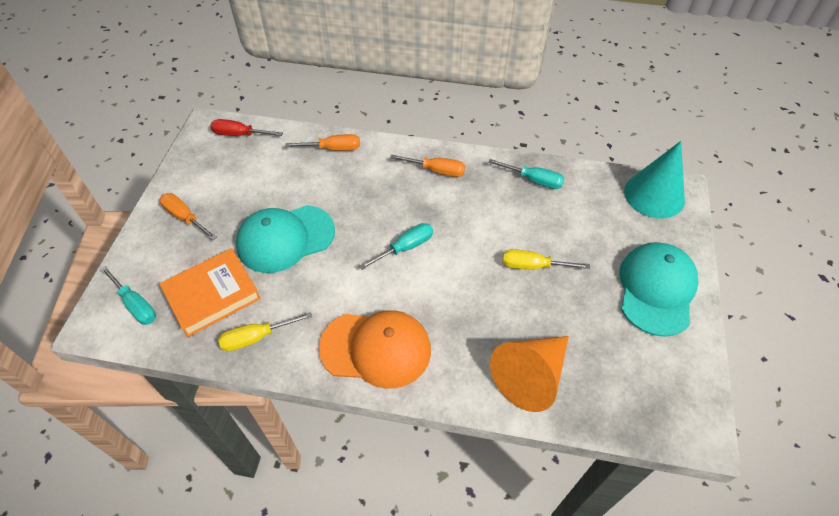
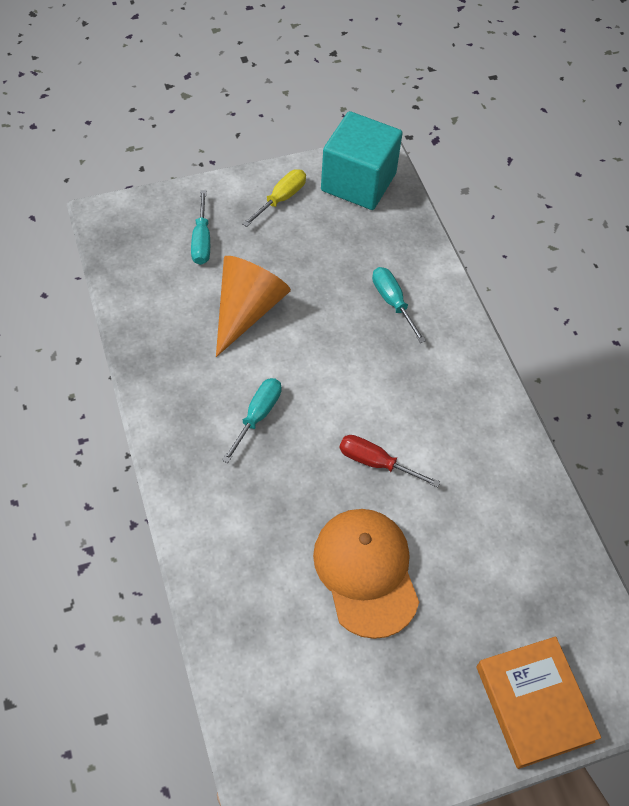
orange screwdriver: [159,193,217,240] [285,134,360,151] [390,154,465,177] = 3 -> none = 0
turquoise cap: [236,205,335,273] [619,242,699,337] = 2 -> none = 0
turquoise cone: [624,141,685,218] = 1 -> none = 0
turquoise cube: none = 0 -> [321,111,402,210] = 1
yellow screwdriver: [218,312,312,351] [503,249,590,270] = 2 -> [242,169,306,227] = 1

